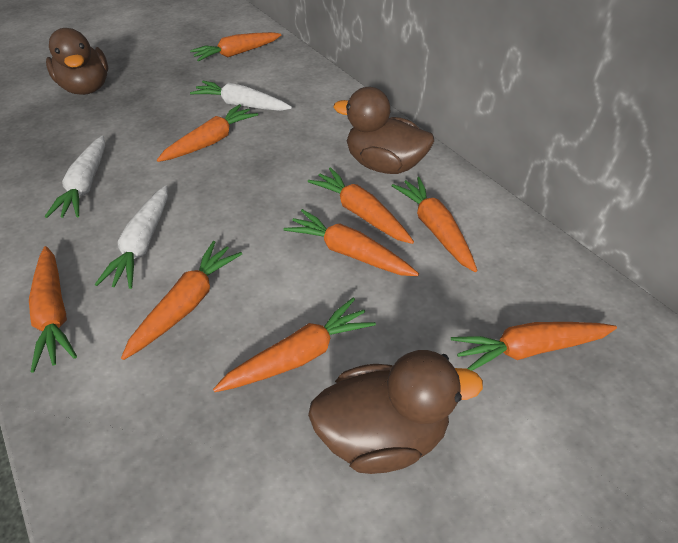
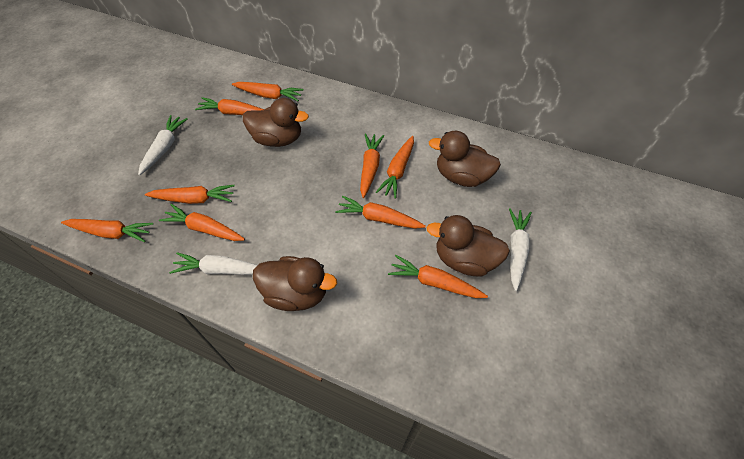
brown duck: [46,28,108,95] [308,350,483,474] [333,87,434,174] = 3 -> [243,98,309,147] [253,256,337,311] [426,215,510,276] [429,131,501,187] = 4

